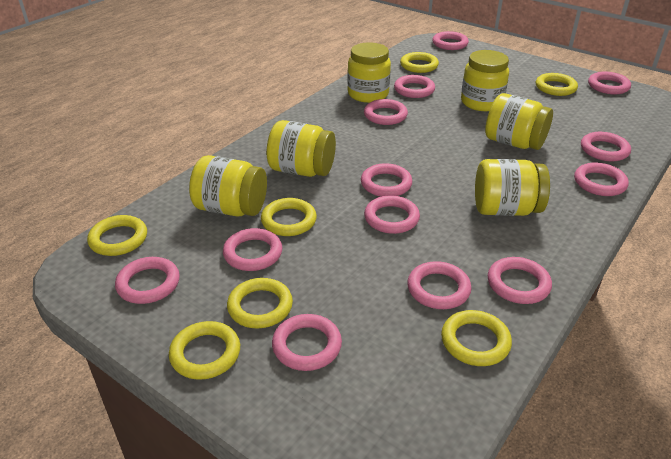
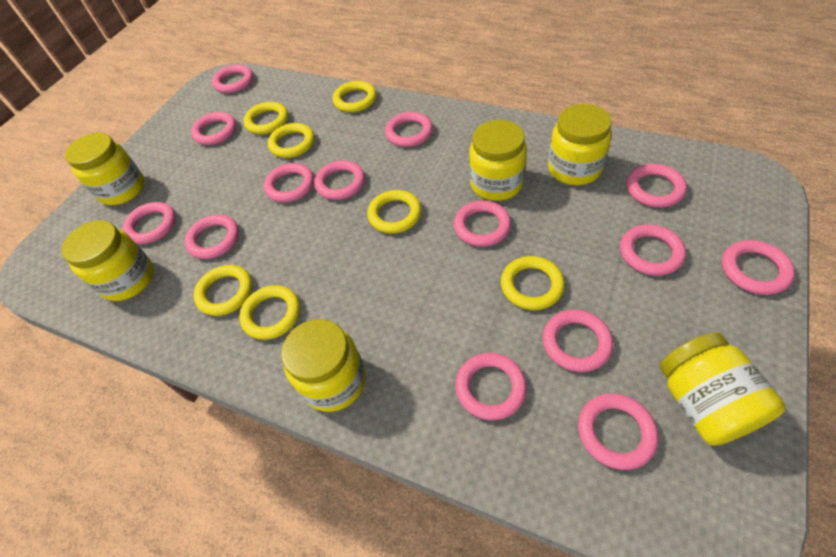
pink ring: [115,257,180,304] [223,228,282,271] [272,314,342,371] [361,163,412,197] [364,99,408,125] [364,196,420,234] [394,75,435,98] [407,261,471,309] [432,31,469,50] [488,257,552,304] [574,163,629,196] [581,132,631,161] [588,72,631,94] = 13 -> [122,202,176,244] [184,215,239,259] [191,112,236,145] [212,64,253,93] [264,163,314,202] [314,160,365,200] [385,112,433,147] [454,200,511,247] [455,353,527,420] [542,310,613,372] [578,393,658,470] [620,224,686,276] [626,164,687,208] [722,240,795,295] = 14

